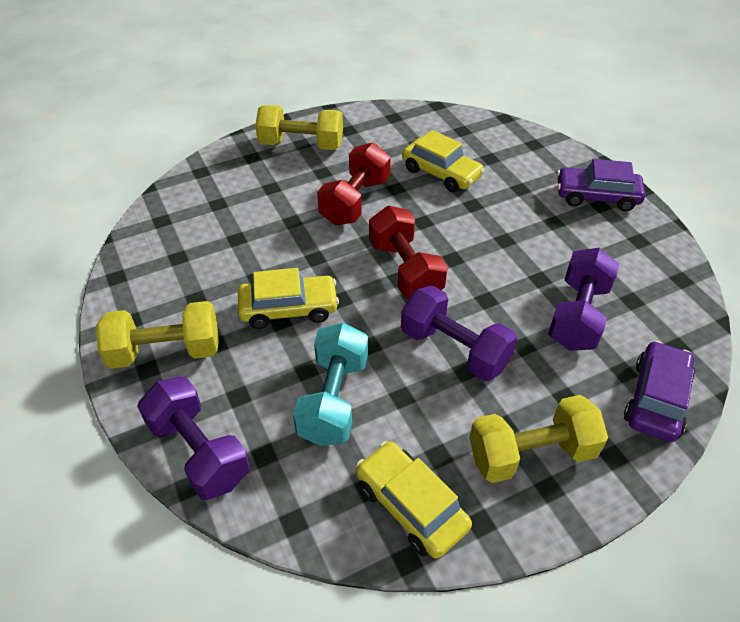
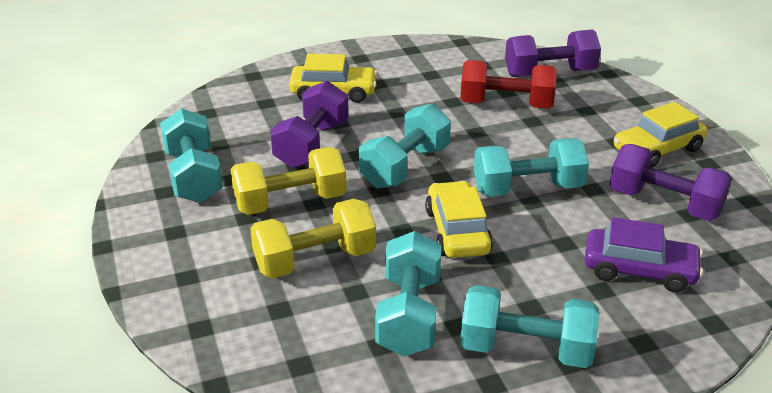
purple car: [557,159,645,211] [624,341,695,442] = 2 -> [584,217,703,292] = 1
red dumbbell: [317,142,391,225] [369,206,448,299] = 2 -> [460,60,557,109] = 1
turquoise dumbbell: [293,323,368,446] = 1 -> [160,108,223,203] [359,103,451,188] [375,231,442,357] [460,285,599,368] [474,138,589,197] = 5
yellow dumbbell: [96,301,219,369] [255,105,343,150] [469,395,608,483] = 3 -> [230,147,346,215] [250,199,376,279] = 2

